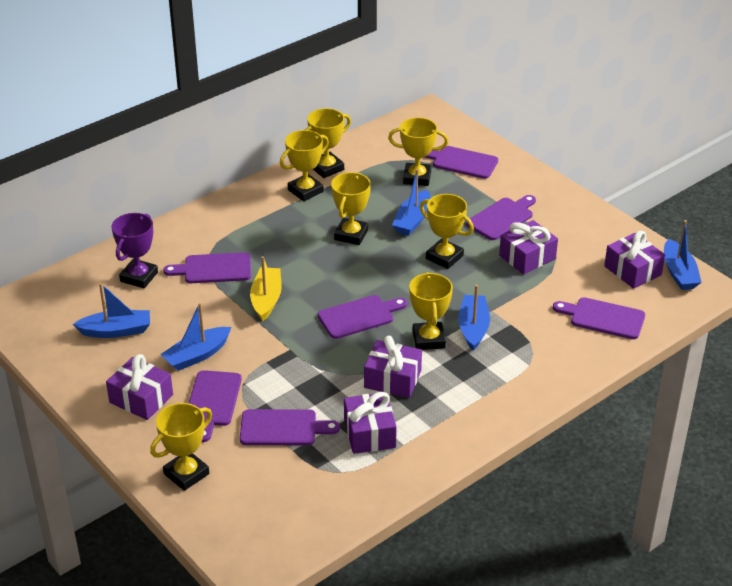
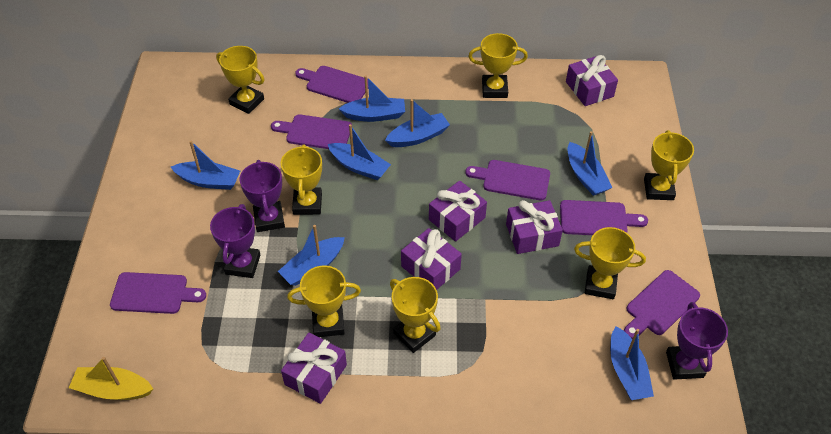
blue boat: [73,283,150,338] [161,303,231,371] [392,169,431,236] [458,285,490,351] [664,220,702,290] = 5 -> [171,141,240,190] [278,225,345,286] [328,124,391,180] [339,76,405,122] [385,99,450,147] [568,131,612,196] [610,326,654,400] = 7
purple cutting board: [163,252,251,283] [189,370,242,442] [240,409,340,445] [318,295,407,339] [424,146,498,179] [466,195,536,240] [553,297,645,339] = 7 -> [110,272,206,314] [271,114,352,149] [295,66,369,103] [466,160,550,200] [560,200,648,235] [624,270,700,339] = 6
purple trophy: [112,213,158,288] = 1 -> [210,204,260,278] [240,160,285,232] [666,302,728,380] = 3

